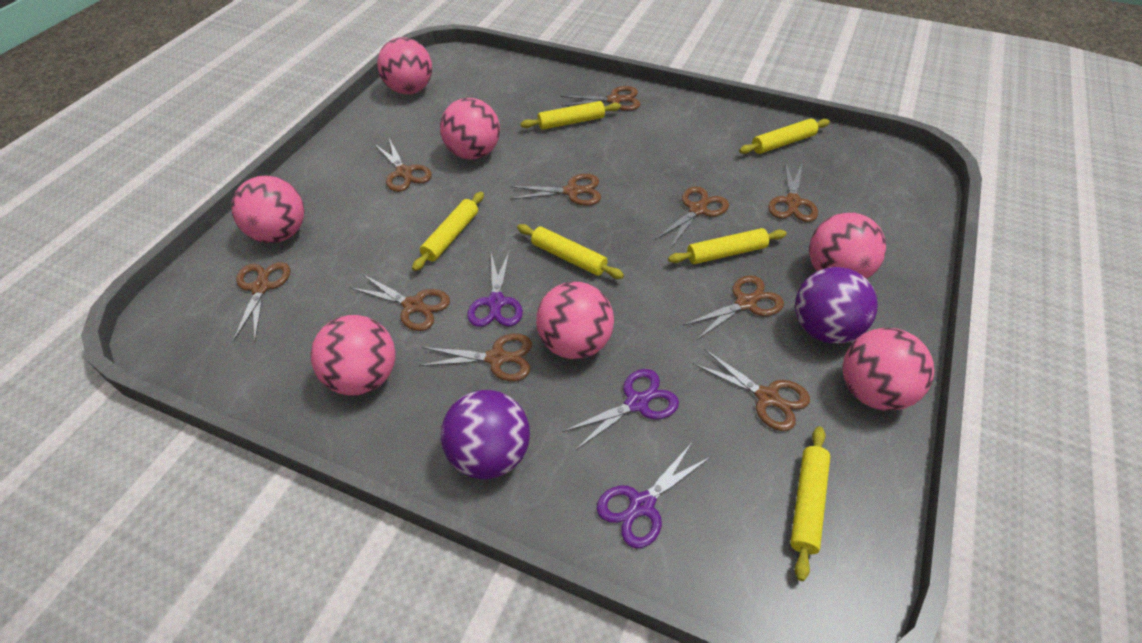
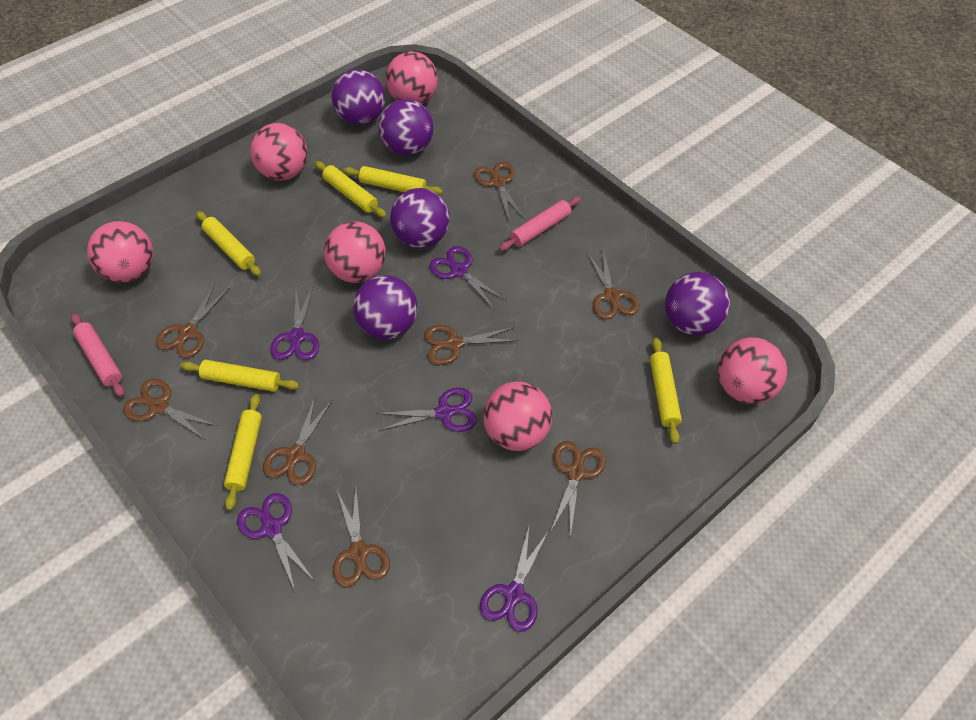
brown scissors: [233,262,291,342] [351,274,450,331] [374,138,432,192] [419,333,532,381] [510,174,601,206] [561,86,641,111] [655,186,729,248] [683,275,784,340] [693,349,810,431] [768,162,818,222] = 10 -> [123,378,218,440] [156,284,230,358] [263,397,332,485] [333,488,390,587] [424,325,519,365] [474,162,525,220] [551,441,606,538] [587,251,639,320] = 8
pink ball: [231,176,304,243] [311,315,395,396] [377,37,432,94] [440,98,500,159] [536,281,614,359] [809,213,886,279] [843,328,934,411] = 7 -> [87,221,153,283] [250,123,308,181] [324,221,386,283] [386,51,438,104] [483,381,552,451] [718,337,787,404] = 6
pink rolling pin: none = 0 -> [71,313,125,397] [499,196,581,251] = 2
purple ball: [441,390,530,479] [795,267,877,344] = 2 -> [331,70,385,125] [353,275,417,339] [378,99,433,156] [390,188,450,248] [665,272,730,335] = 5
purple scissors: [467,250,523,327] [563,369,679,450] [597,443,711,548] = 3 -> [237,493,314,590] [270,287,319,360] [376,388,477,432] [429,246,507,309] [480,527,549,632] = 5

